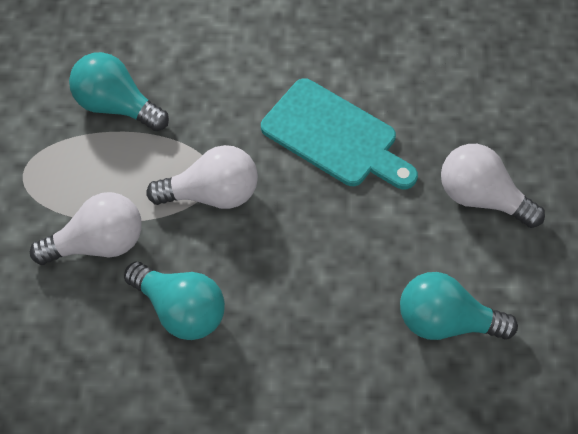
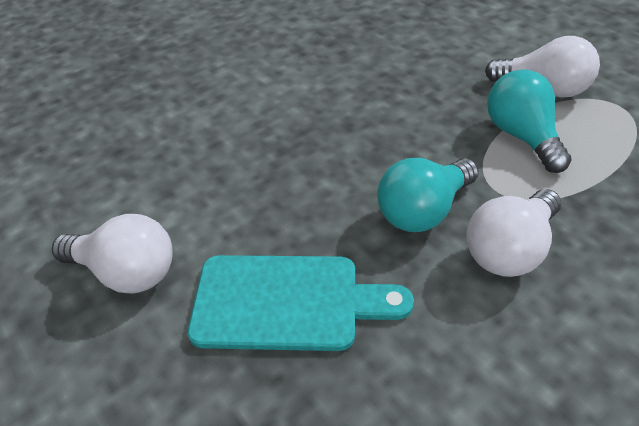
turquoise light bulb: [69,52,169,131] [124,262,225,340] [400,272,518,340] = 3 -> [377,158,479,232] [487,69,572,173] = 2

